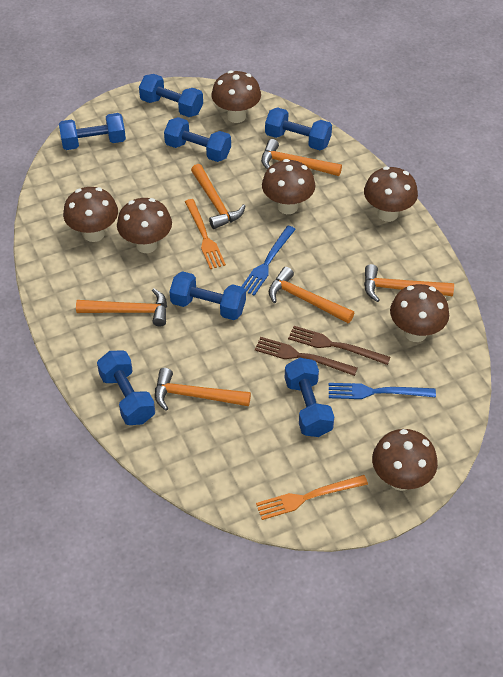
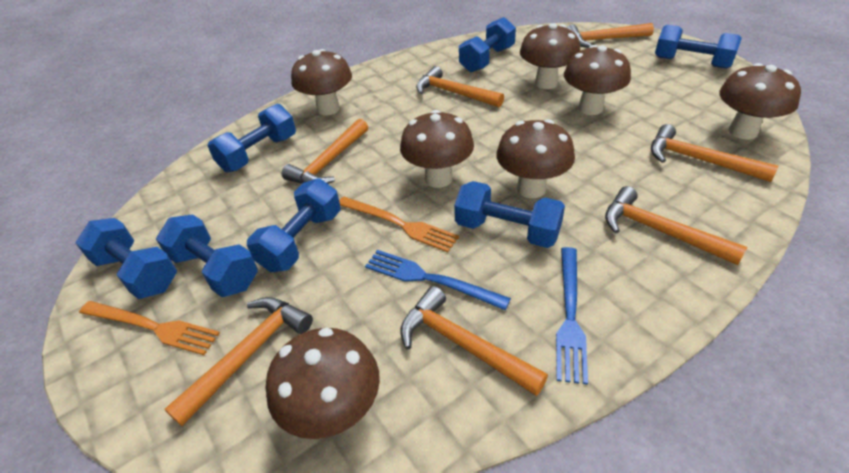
brown fork: [255,337,358,376] [288,326,390,365] = 2 -> none = 0
orange hammer: [76,288,167,327] [155,368,251,411] [191,164,245,229] [261,139,342,176] [269,267,354,323] [364,264,454,302] = 6 -> [164,297,313,426] [282,119,368,184] [401,286,548,396] [416,66,504,108] [567,23,654,48] [605,186,747,265] [651,124,778,182] = 7

